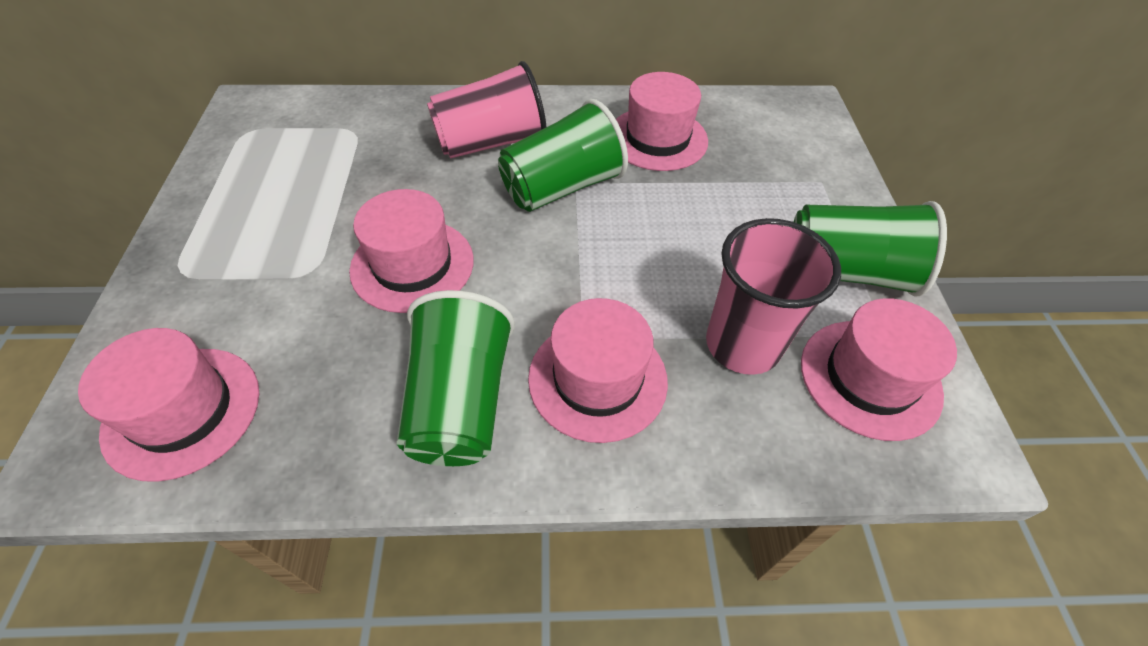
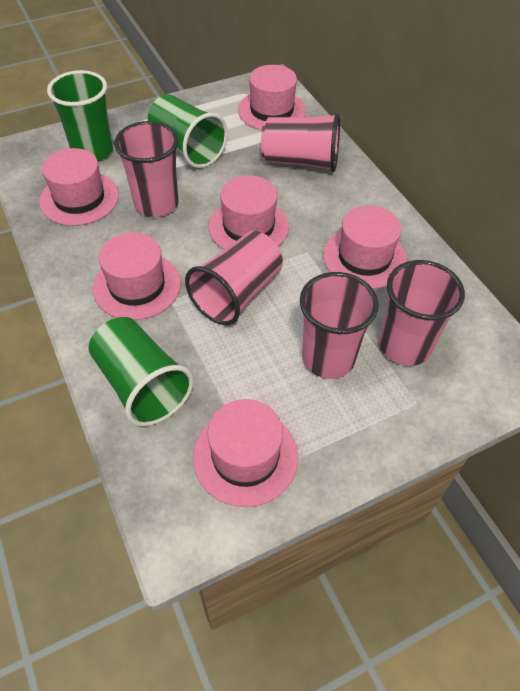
pink cup: [427,61,547,159] [706,218,841,375] = 2 -> [114,121,179,217] [185,231,283,325] [261,113,340,172] [300,272,379,379] [379,260,465,366] = 5
pink hat: [78,328,259,482] [349,189,474,313] [528,298,668,443] [616,72,708,171] [801,298,957,441] = 5 -> [39,148,119,226] [93,233,181,320] [193,399,298,507] [208,176,289,250] [238,65,306,130] [323,206,407,289] = 6

